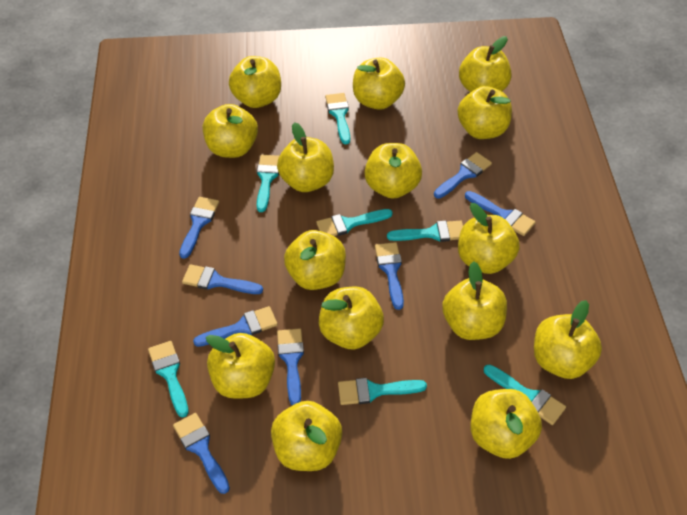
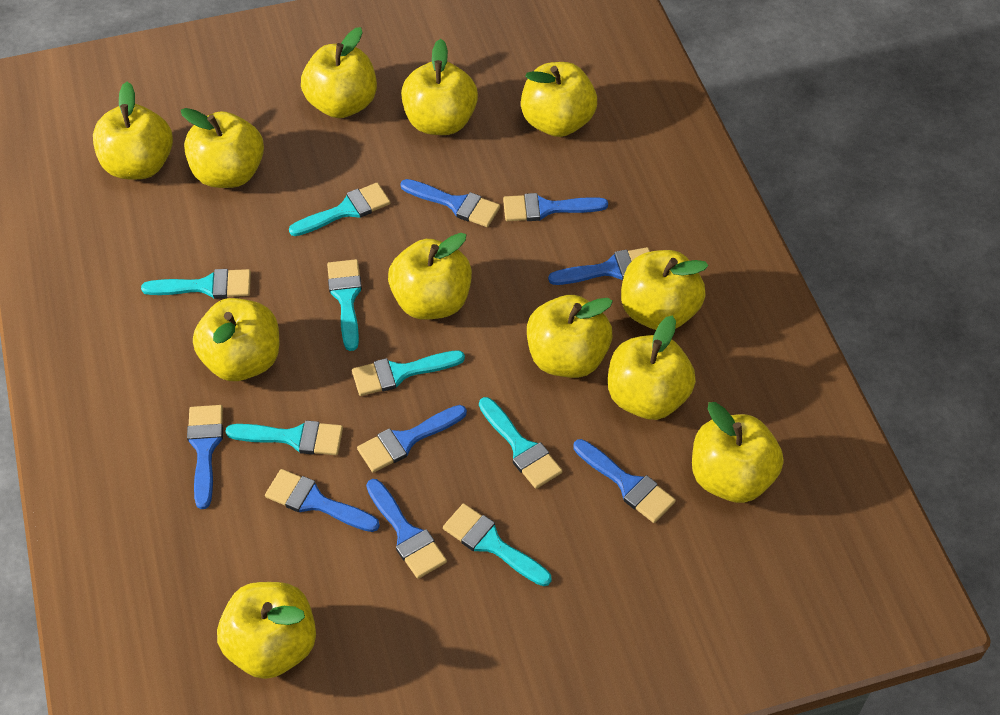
yellow apple: [203,104,258,158] [206,333,275,399] [229,56,281,108] [271,401,342,471] [277,122,334,192] [284,230,346,290] [319,287,384,350] [353,57,405,110] [365,143,422,199] [442,261,507,340] [458,86,512,139] [458,203,520,274] [459,36,511,92] [471,389,542,459] [534,300,602,379] = 15 -> [93,82,173,179] [181,108,264,188] [193,298,279,381] [217,582,316,679] [301,27,377,118] [388,233,472,320] [401,39,478,135] [521,62,597,137] [527,295,613,378] [608,315,696,420] [621,250,708,330] [692,402,784,503] = 12

